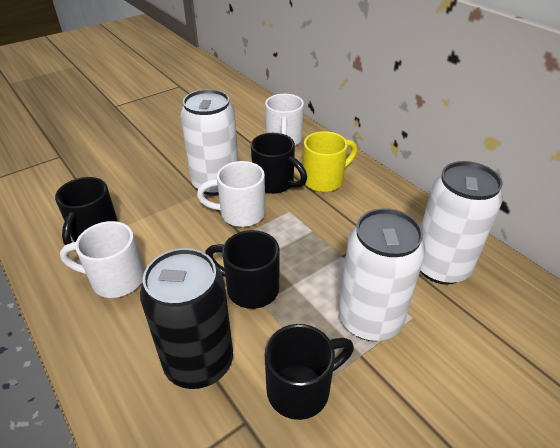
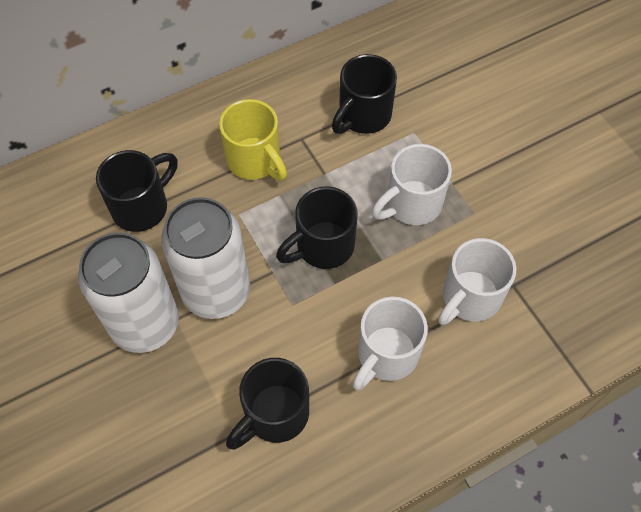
black can: [140,248,233,389] = 1 -> none = 0
white can: [180,89,238,196] [339,208,426,341] [420,161,503,285] = 3 -> [78,232,179,353] [161,197,250,319] = 2

